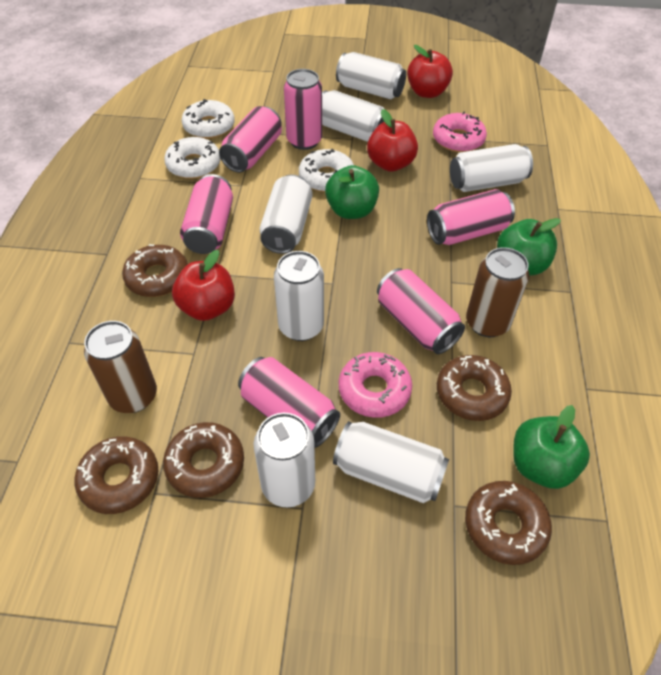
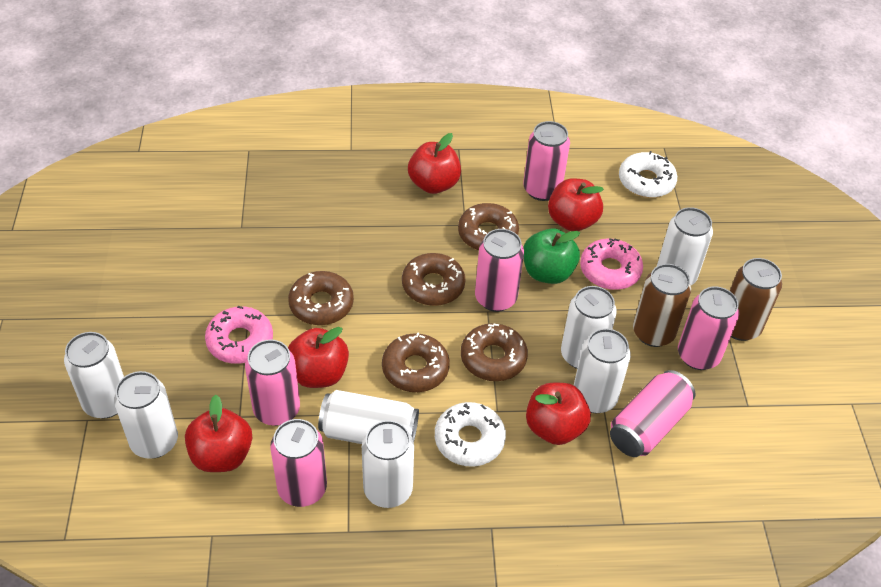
green apple: [325,165,379,219] [497,218,561,276] [513,405,590,489] = 3 -> [523,228,580,284] = 1
red apple: [172,250,235,321] [367,109,418,172] [407,45,453,98] = 3 -> [185,395,252,472] [288,327,349,388] [408,133,461,194] [526,383,591,445] [548,178,604,231] = 5
white donut: [164,137,221,179] [181,99,235,139] [299,149,354,192] = 3 -> [435,402,506,467] [619,151,677,198] = 2

